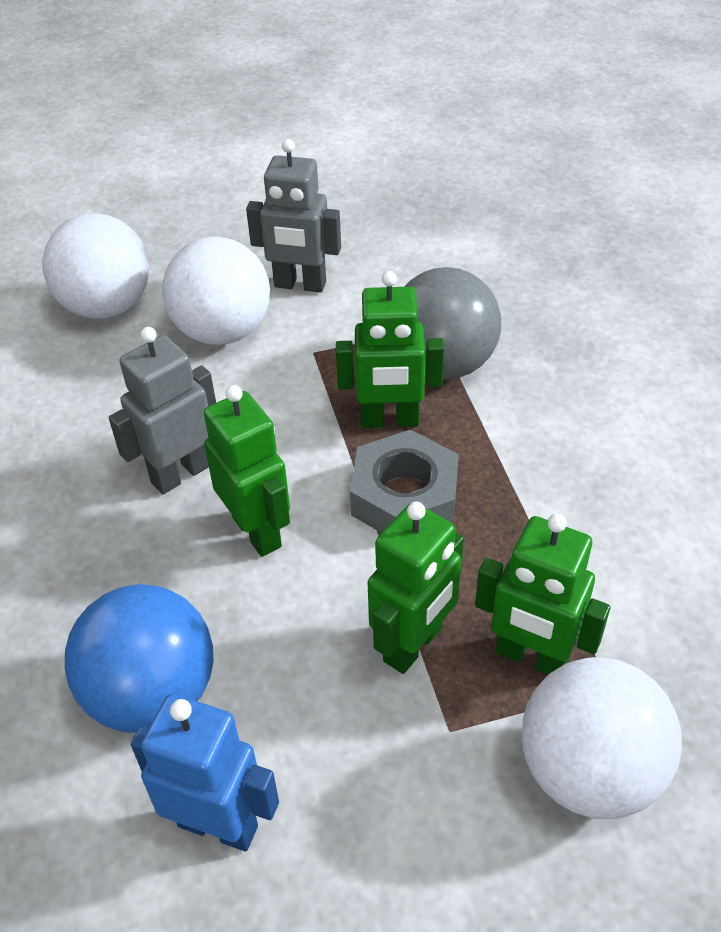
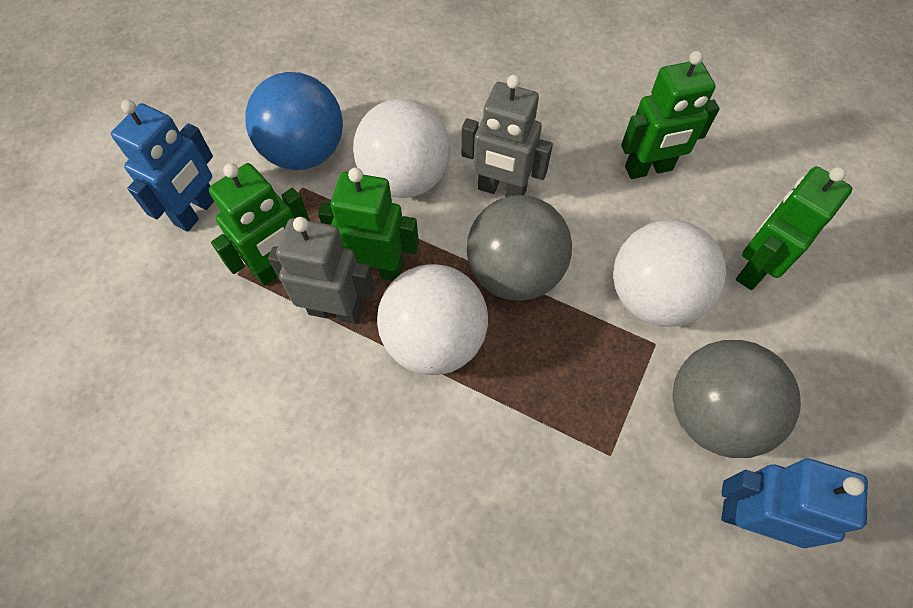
blue robot: [131,694,279,852] = 1 -> [111,100,214,232] [721,459,868,548] = 2
grey ball: [404,267,501,379] = 1 -> [467,195,572,301] [672,340,801,458] = 2
grey nut: [350,429,459,533] = 1 -> none = 0

